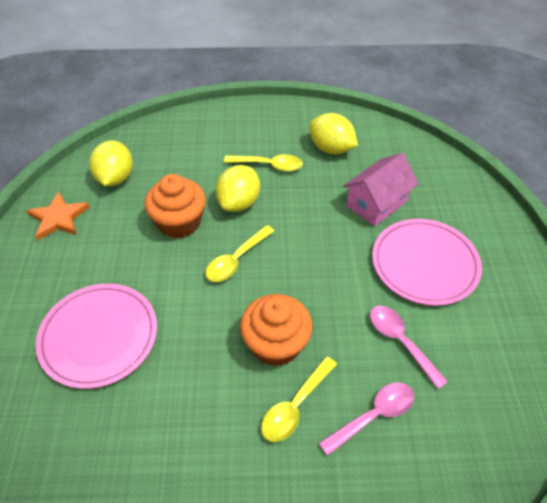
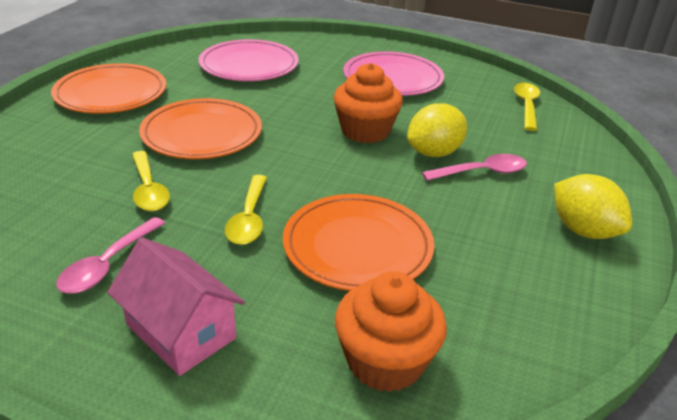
orange plate: none = 0 -> [51,63,166,114] [139,98,262,159] [283,194,434,291] = 3
orange star: [26,191,90,240] = 1 -> none = 0
yellow lemon: [89,140,133,186] [216,165,260,212] [309,113,358,154] = 3 -> [407,103,467,157] [554,174,632,239] = 2

